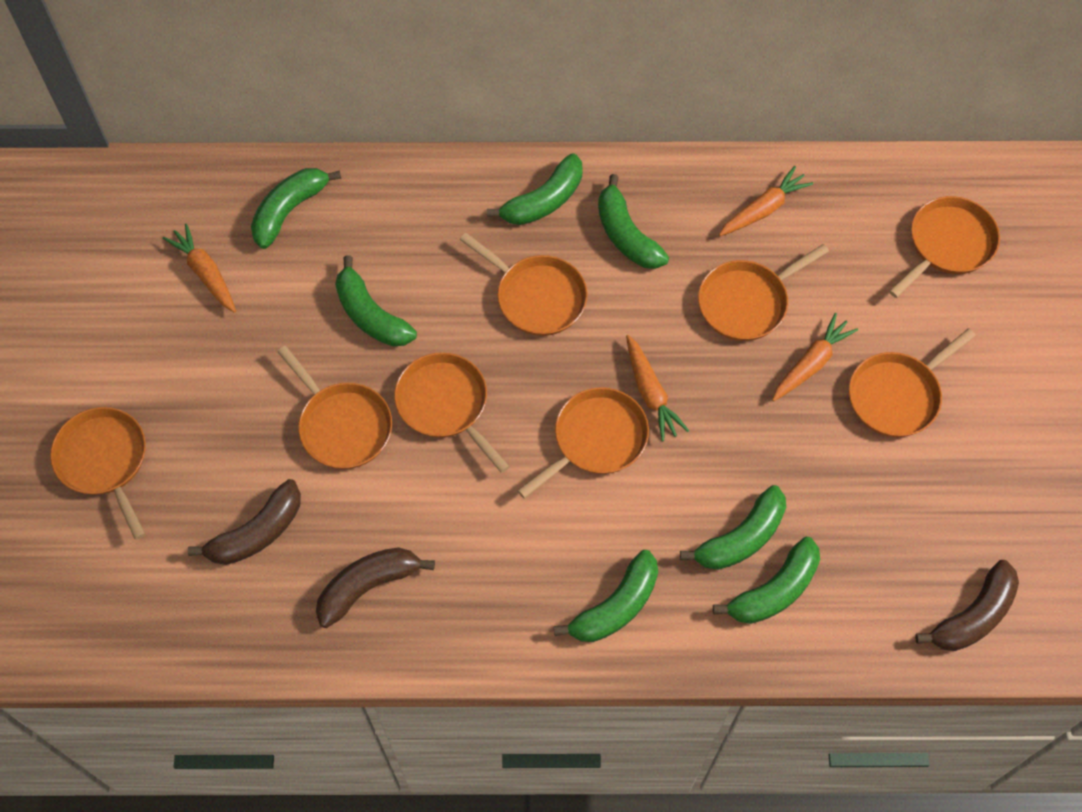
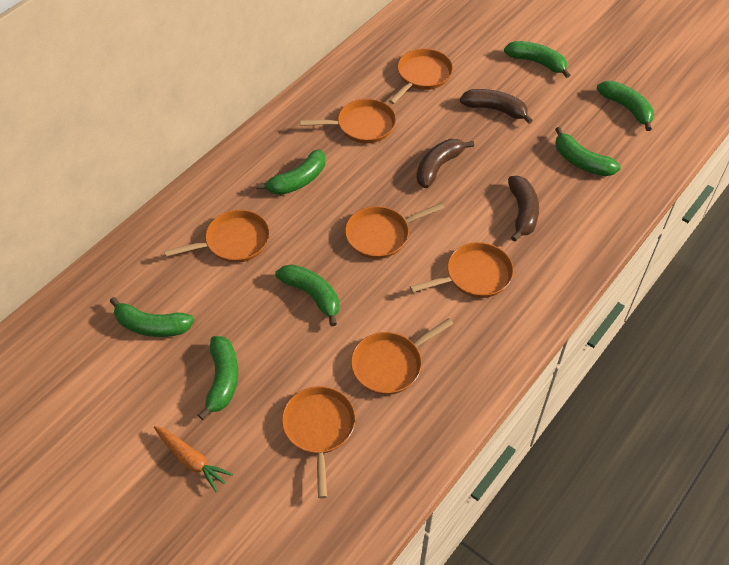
orange carrot: [163,223,236,313] [626,335,689,441] [719,166,813,236] [772,313,858,401] = 4 -> [154,426,233,492] = 1
orange pan: [50,407,146,540] [277,346,392,469] [394,352,510,473] [460,233,588,336] [517,387,649,498] [698,244,829,341] [849,328,976,437] [889,196,1000,298] = 8 -> [164,210,270,263] [282,386,356,498] [300,99,396,143] [345,203,444,259] [351,318,453,395] [389,48,453,104] [410,242,514,298] = 7

